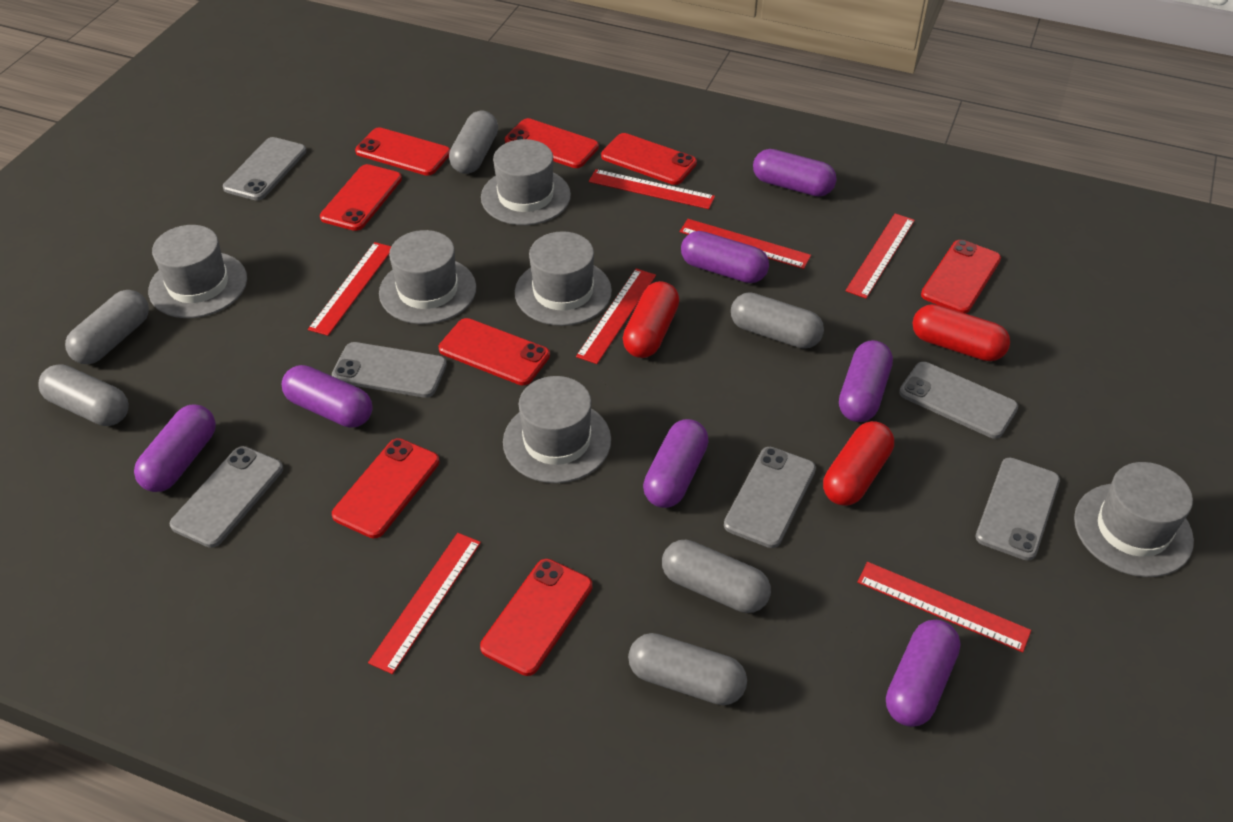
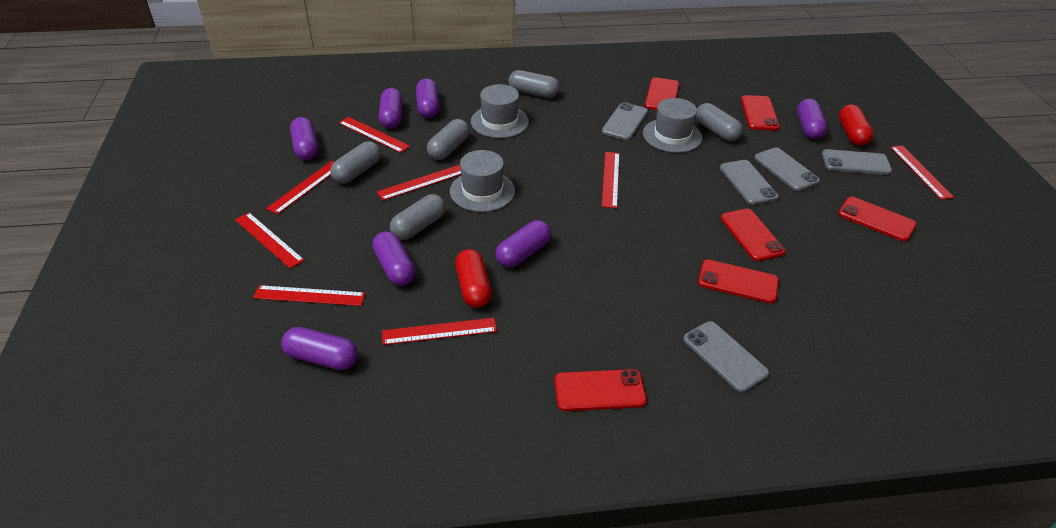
grey capsule: [38,364,128,426] [65,290,149,364] [449,111,498,174] [628,633,747,705] [662,540,771,613] [731,292,824,349] = 6 -> [330,141,381,184] [390,194,446,240] [427,119,470,160] [508,70,560,98] [696,103,743,141] = 5
grey hat: [148,225,247,318] [379,230,476,324] [481,139,571,225] [503,376,611,483] [515,231,612,326] [1074,462,1194,577] = 6 -> [450,150,515,212] [471,84,529,138] [643,98,702,153] = 3
grey phone: [170,446,283,548] [223,137,306,201] [332,342,447,398] [724,447,816,548] [899,362,1018,439] [976,458,1060,561] = 6 -> [602,102,648,140] [683,321,769,392] [720,160,779,205] [755,148,820,191] [822,149,892,175] = 5
red capsule: [623,281,679,358] [823,421,894,506] [912,304,1010,361] = 3 -> [455,249,492,308] [839,104,873,146] = 2
red phone: [320,164,402,231] [332,438,439,538] [355,127,450,176] [439,318,550,385] [480,559,592,676] [505,118,599,168] [601,133,697,185] [921,240,1001,313] = 8 -> [554,369,647,411] [645,77,679,110] [698,260,779,303] [721,209,786,261] [741,95,780,131] [838,197,916,241] = 6
red ruler: [308,242,391,336] [368,533,481,674] [576,269,656,364] [589,169,715,209] [680,219,811,269] [845,213,915,299] [857,562,1031,653] = 7 -> [235,213,305,269] [253,285,365,306] [266,161,334,215] [339,117,410,153] [377,165,461,200] [382,318,497,345] [602,152,620,208] [890,145,954,200] = 8

